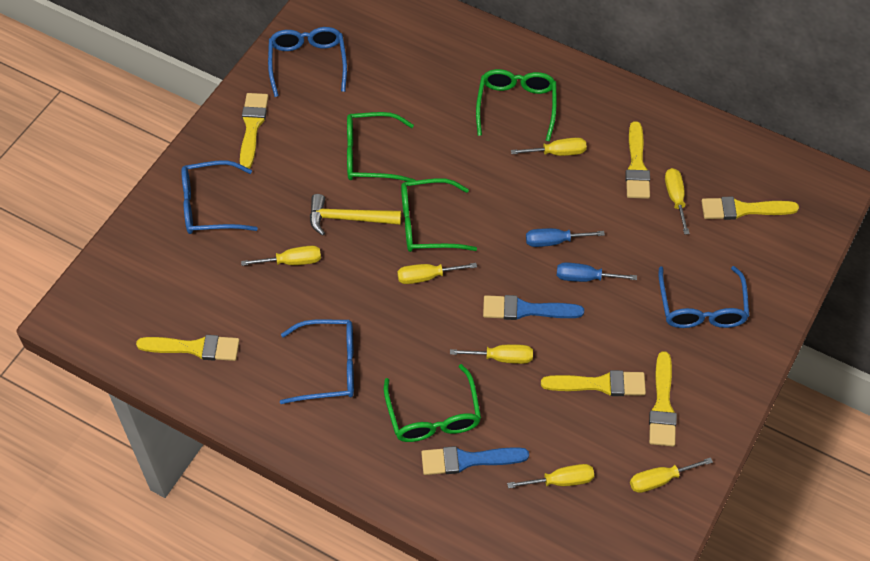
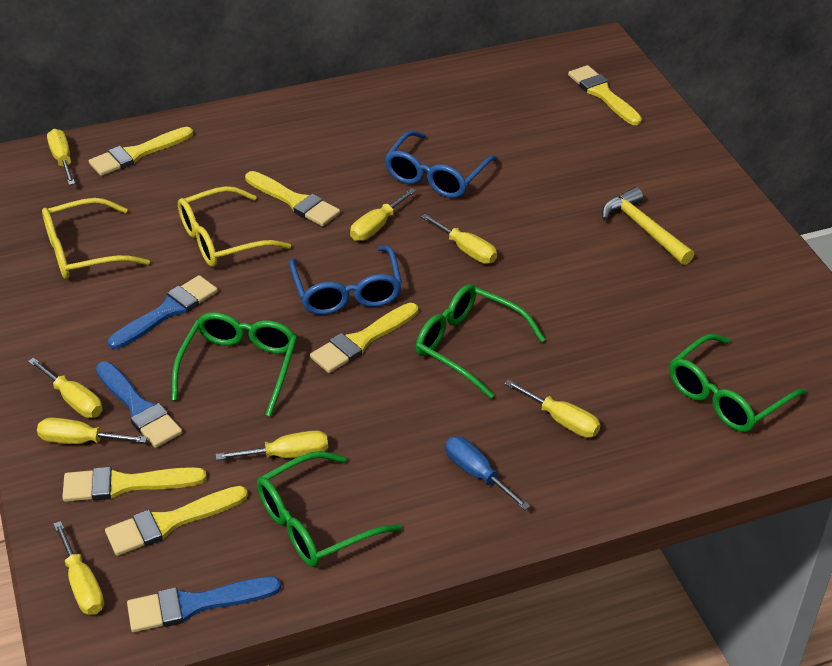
blue brush: [421,446,529,475] [483,295,584,320] = 2 -> [96,361,182,448] [108,275,218,349] [127,577,281,632] = 3
blue glasses: [182,160,258,234] [268,27,347,97] [280,319,354,404] [658,266,749,328] = 4 -> [289,245,402,315] [384,131,498,198] = 2
blue screwdriver: [526,228,605,247] [557,262,637,282] = 2 -> [445,437,530,510] = 1
yellow glasses: none = 0 -> [42,198,150,279] [178,186,291,267] = 2
yellow screwdriver: [241,246,321,266] [397,263,477,284] [450,344,533,364] [507,464,594,489] [511,137,587,156] [630,457,713,493] [665,168,690,235] = 7 -> [28,358,102,418] [37,418,148,444] [47,129,75,185] [54,521,104,615] [216,430,328,460] [350,188,417,241] [421,214,497,264] [505,380,600,438] = 8

